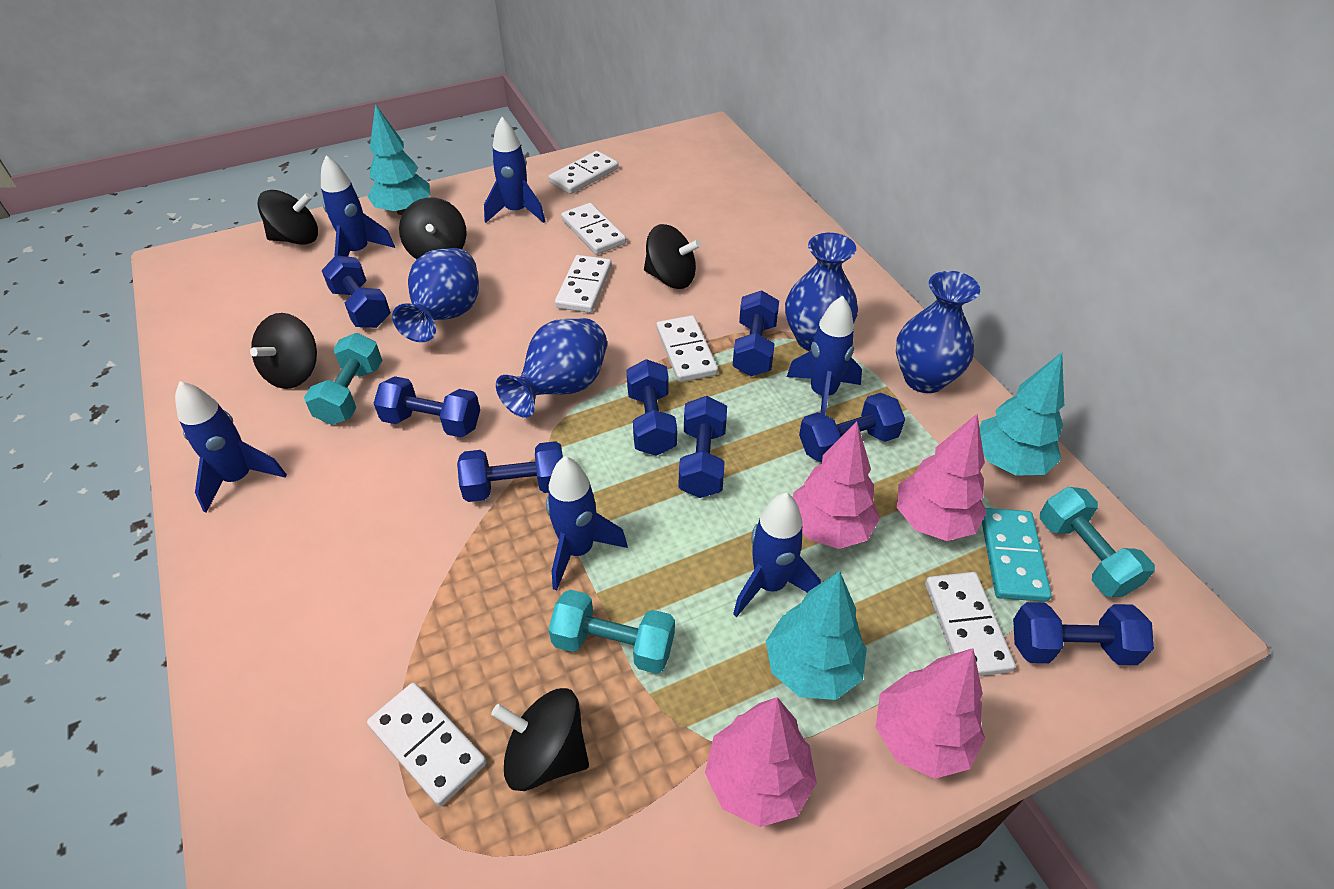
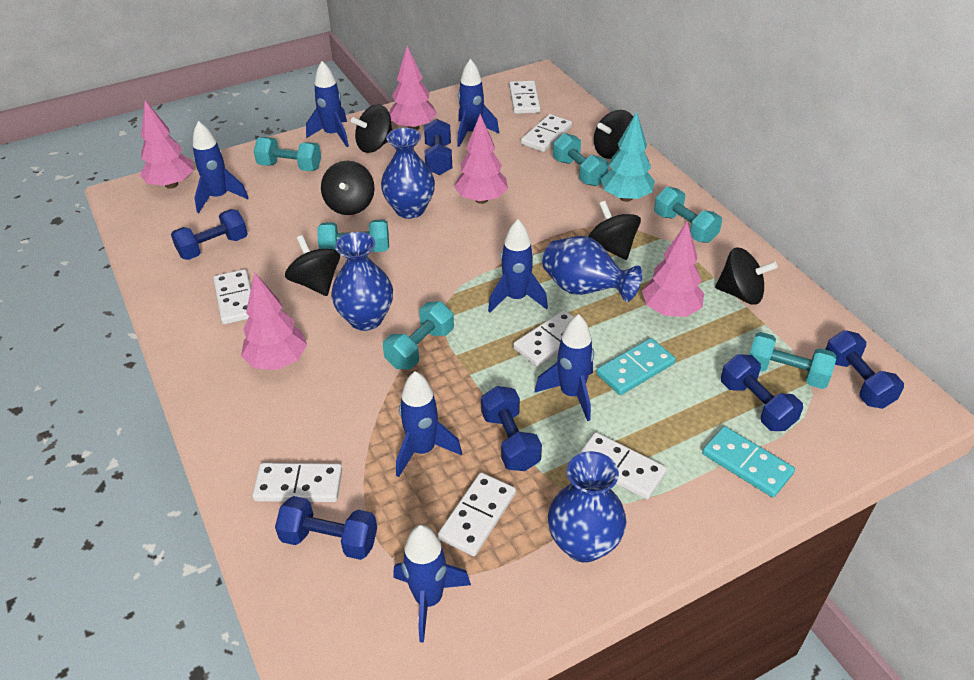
black spinning top: [250,313,317,389] [257,190,318,245] [399,197,467,259] [491,688,589,791] [644,224,701,289] = 5 -> [285,235,340,296] [321,161,375,215] [351,104,392,153] [588,201,641,260] [594,110,633,159] [715,247,778,305] = 6
blue dumbbell: [322,255,391,328] [374,376,480,437] [457,441,563,502] [627,359,677,456] [679,396,727,498] [733,290,779,376] [799,393,905,463] [1013,602,1154,665] = 8 -> [171,209,248,260] [275,496,377,560] [424,119,452,175] [481,386,542,471] [721,354,803,431] [825,330,904,409] = 6
blue rocket: [175,381,287,513] [321,155,395,257] [484,117,546,223] [546,456,628,590] [733,493,821,617] [787,295,862,415] = 6 -> [193,121,249,213] [306,61,349,147] [393,525,471,643] [396,371,462,477] [457,59,499,147] [488,219,548,313] [535,314,594,421] = 7
pink tree: [705,697,817,827] [793,421,880,549] [876,648,985,779] [897,414,987,541] = 4 -> [140,100,194,189] [241,273,307,370] [389,46,437,130] [454,114,508,204] [642,222,704,317] = 5
turquoise domino: [982,508,1051,602] = 1 -> [596,338,676,395] [702,426,795,497] = 2
turquoise dumbbell: [304,333,382,425] [548,590,675,674] [1040,487,1155,597] = 3 -> [254,137,321,171] [317,219,389,252] [383,301,454,369] [553,133,609,186] [654,187,722,243] [749,332,836,389] = 6
turquoise tree: [368,104,430,215] [766,571,867,700] [979,352,1064,476] = 3 -> [601,111,655,202] = 1
white domino: [367,683,487,806] [548,151,619,194] [555,255,612,313] [561,203,626,255] [656,315,718,382] [925,572,1016,676] = 6 -> [213,269,251,324] [252,463,342,502] [438,473,516,556] [509,81,541,114] [513,310,574,367] [521,114,572,152] [579,432,667,500] = 7

